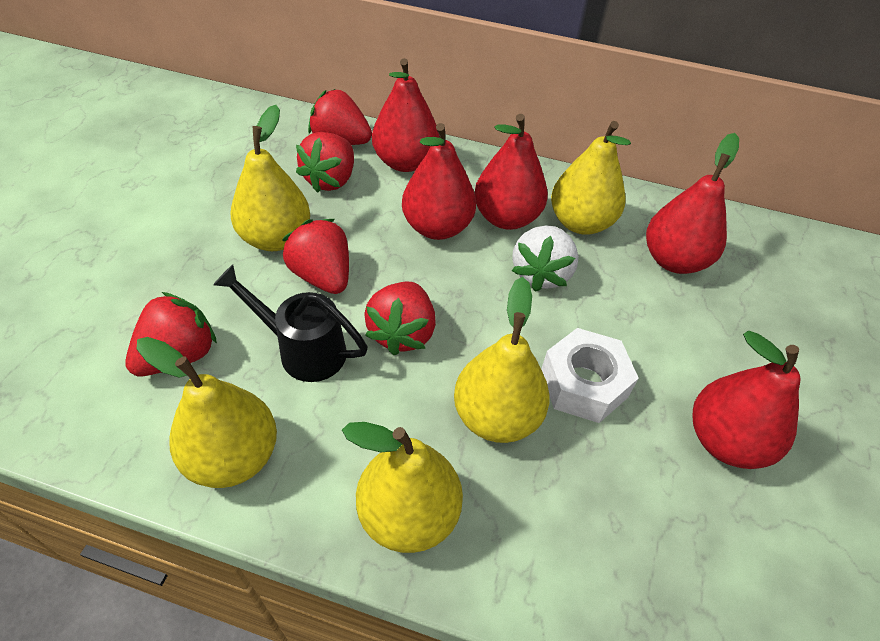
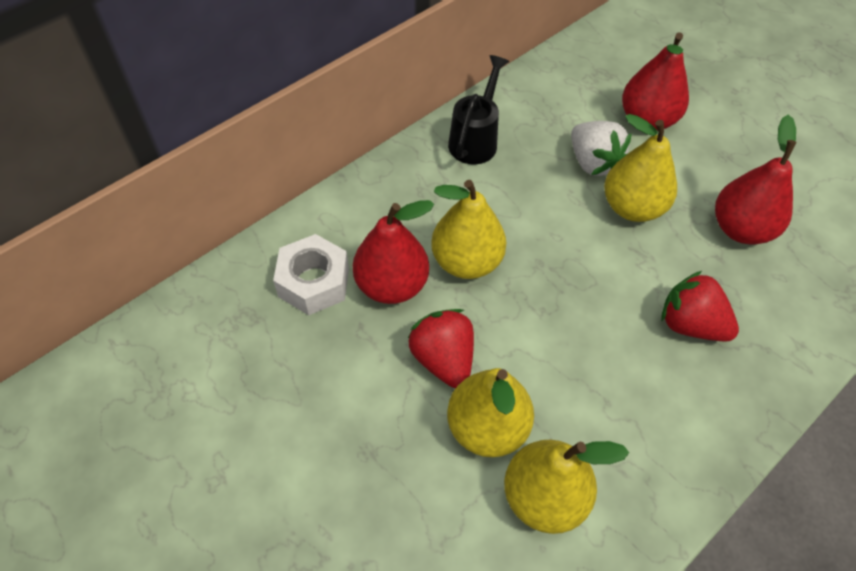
red pear: [372,58,439,172] [402,123,476,240] [474,114,548,230] [646,133,739,274] [693,330,801,469] = 5 -> [353,200,434,304] [622,32,689,131] [715,115,797,245] = 3
red strawberry: [125,292,217,376] [282,219,349,294] [296,132,354,193] [308,89,372,145] [364,282,436,355] = 5 -> [408,309,474,388] [662,271,739,342] = 2
yellow pear: [137,337,277,488] [230,105,310,251] [342,422,463,553] [454,277,550,443] [551,121,631,235] = 5 -> [431,180,506,279] [447,368,534,457] [504,440,629,534] [604,114,677,222] = 4

